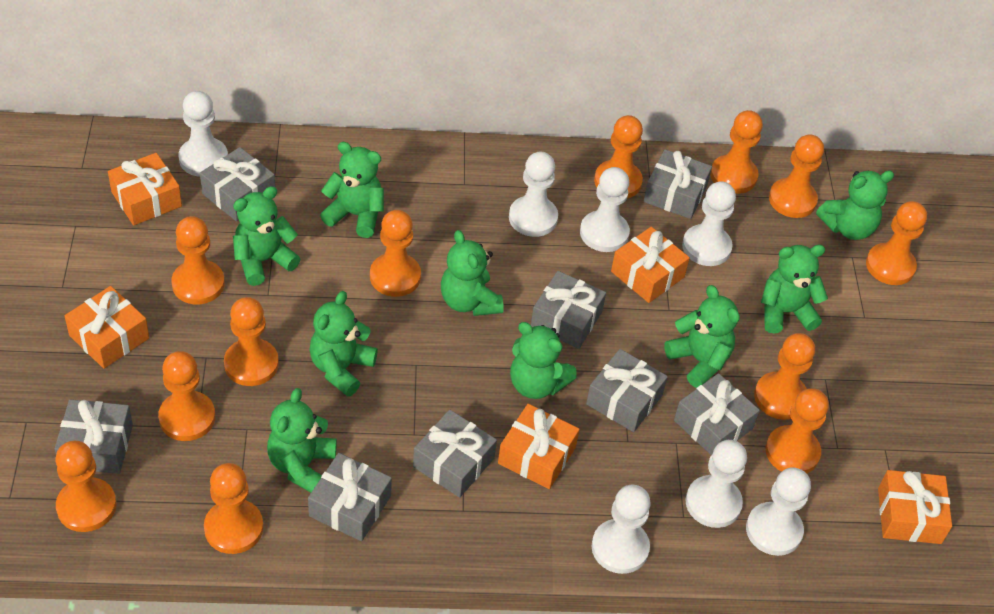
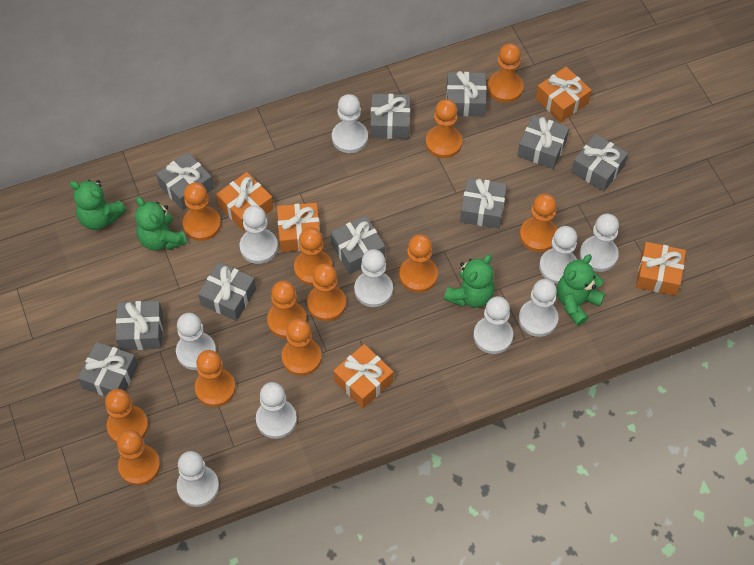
green teddy bear: [233,186,300,286] [267,388,337,493] [309,291,378,396] [320,142,384,238] [441,230,504,316] [510,322,577,399] [664,285,740,388] [761,245,828,334] [816,170,894,240] = 9 -> [70,180,127,230] [135,197,187,251] [444,254,494,308] [557,254,605,326] = 4
grey gift: [55,399,133,474] [200,147,275,221] [308,453,392,541] [413,410,497,498] [531,271,606,349] [586,349,668,432] [643,149,712,219] [674,373,760,455] = 8 -> [78,342,138,396] [116,301,163,350] [156,152,214,210] [198,262,256,321] [331,216,385,274] [371,94,410,139] [446,71,487,117] [460,178,507,229] [517,115,569,169] [571,134,628,192] = 10
white pawn: [178,91,228,177] [509,152,558,237] [580,167,630,252] [592,485,651,574] [682,181,736,266] [686,440,747,528] [746,467,811,556] = 7 -> [176,313,216,370] [177,451,219,507] [239,206,278,264] [256,382,297,439] [332,94,368,153] [354,249,393,307] [474,296,513,354] [519,279,558,337] [539,226,577,284] [580,214,619,272] = 10

